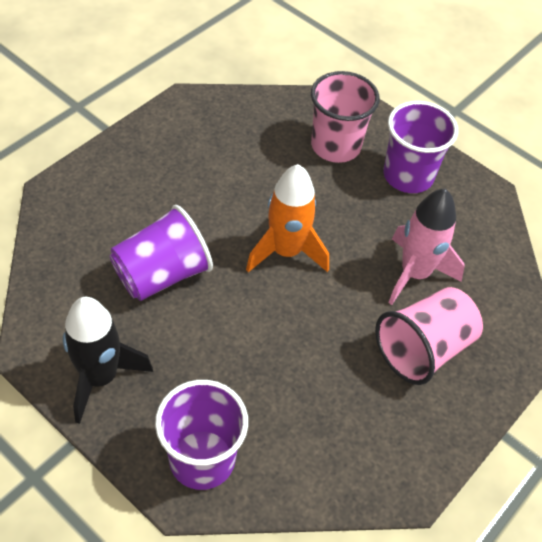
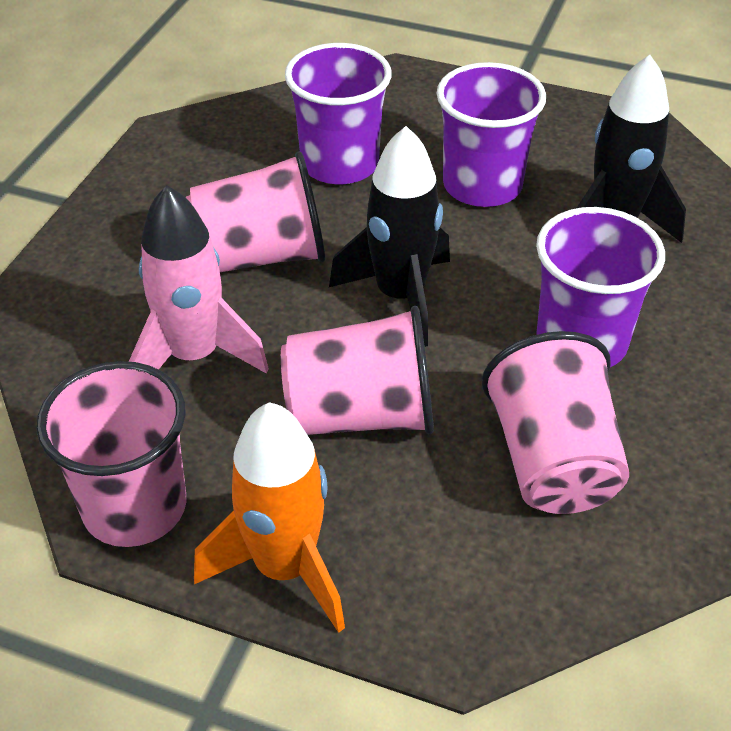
black rocket: [63,297,153,424] = 1 -> [329,126,450,347] [577,55,686,243] = 2
pink cup: [311,71,380,163] [375,287,483,385] = 2 -> [36,361,186,547] [186,152,325,272] [281,306,434,435] [482,331,629,514] = 4

